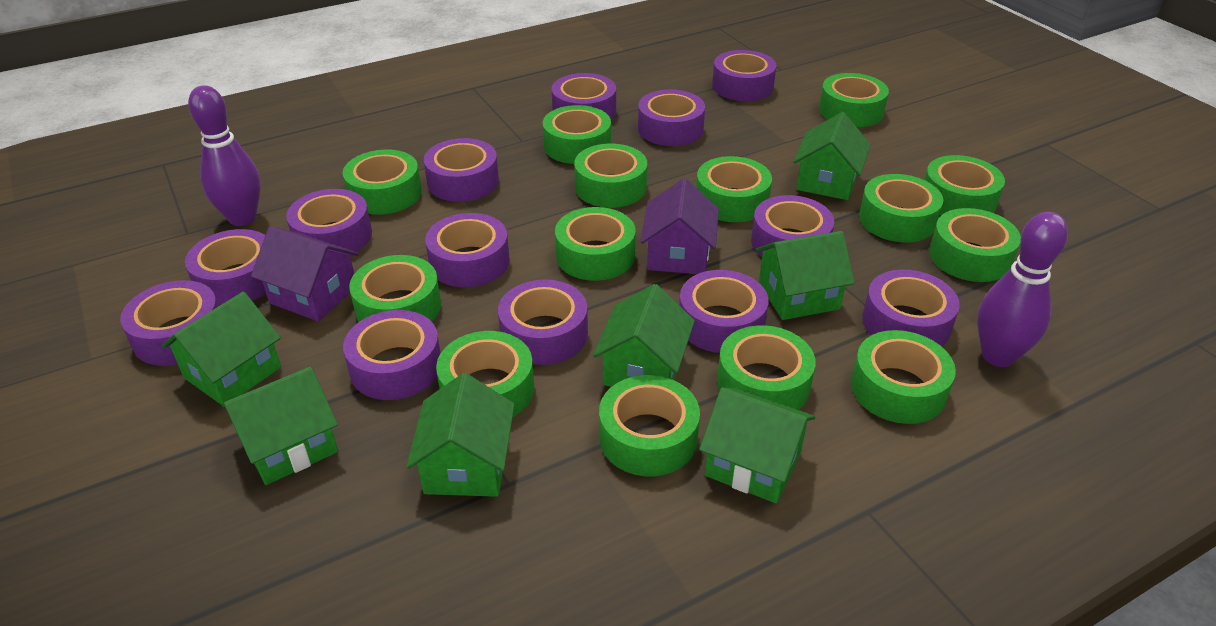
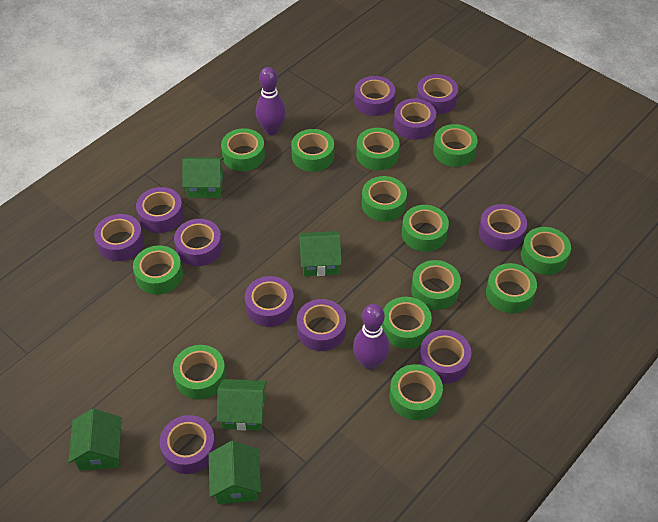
green house: [161,292,281,405] [222,367,338,485] [406,373,515,497] [593,284,695,387] [699,387,815,504] [756,231,855,320] [793,112,871,200] = 7 -> [68,408,122,470] [182,157,224,198] [209,441,261,504] [217,379,267,431] [299,231,342,276] = 5
green tape: [343,149,422,215] [349,255,441,322] [436,331,534,417] [543,105,611,164] [555,207,636,281] [574,144,647,208] [599,375,700,476] [696,156,772,222] [717,325,815,410] [819,73,889,127] [851,330,956,424] [859,174,943,243] [924,155,1005,215] [929,208,1021,282] = 14 -> [133,245,183,295] [173,345,226,400] [221,128,265,171] [291,129,334,172] [356,128,400,170] [362,176,407,221] [382,297,432,349] [390,364,443,420] [402,205,449,252] [411,260,461,310] [433,124,478,167] [486,263,537,313] [521,227,571,275] = 13
purple house: [251,226,359,321] [640,178,719,274] = 2 -> none = 0
purple tape: [120,280,218,366] [185,229,266,306] [286,189,372,255] [343,310,440,400] [424,138,499,202] [425,213,510,287] [498,280,588,365] [551,73,616,120] [638,90,705,146] [679,270,769,353] [712,50,776,101] [751,195,834,257] [862,270,960,346] = 13 -> [94,214,144,261] [136,187,184,233] [160,415,216,474] [174,219,222,266] [245,276,294,327] [297,299,346,351] [354,76,395,116] [394,98,436,140] [416,74,458,114] [419,330,471,384] [479,204,527,251] = 11

